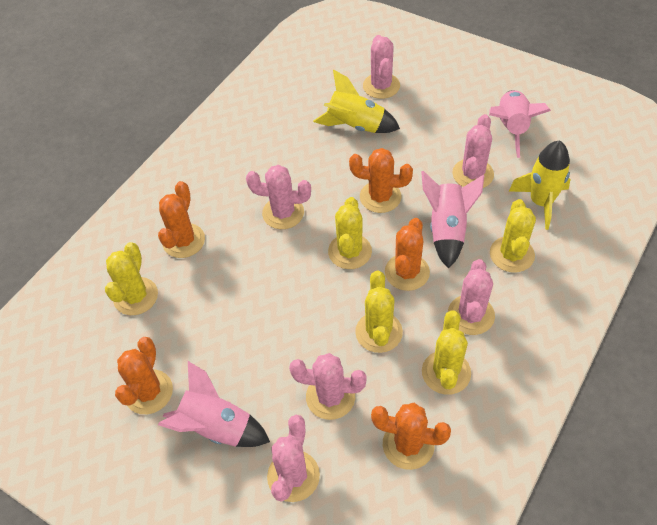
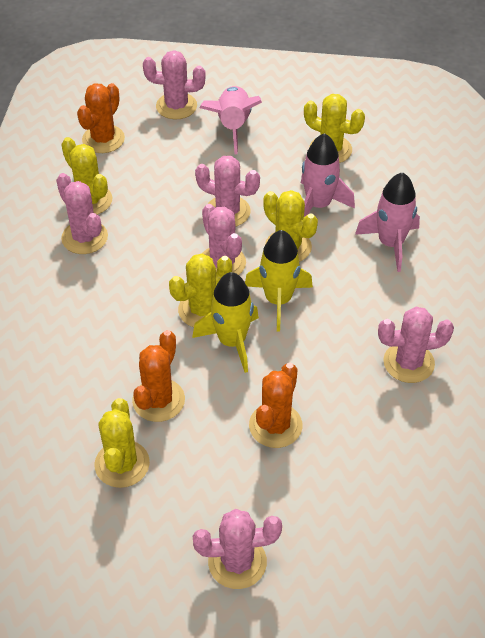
orange cactus: [115,337,173,414] [158,181,205,258] [349,148,413,213] [371,403,451,470] [385,218,430,291] = 5 -> [77,83,125,153] [132,330,185,422] [249,363,302,448] = 3

